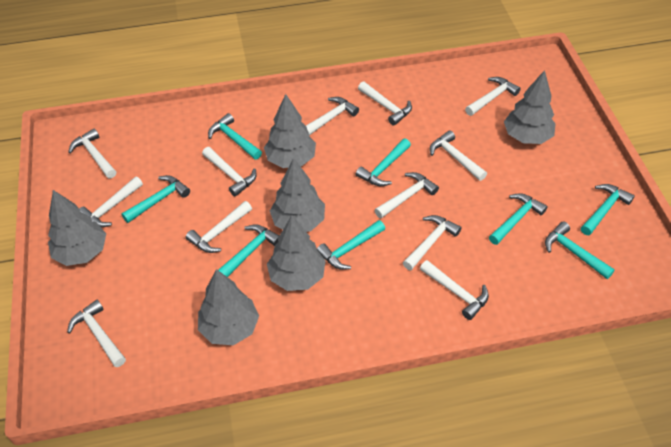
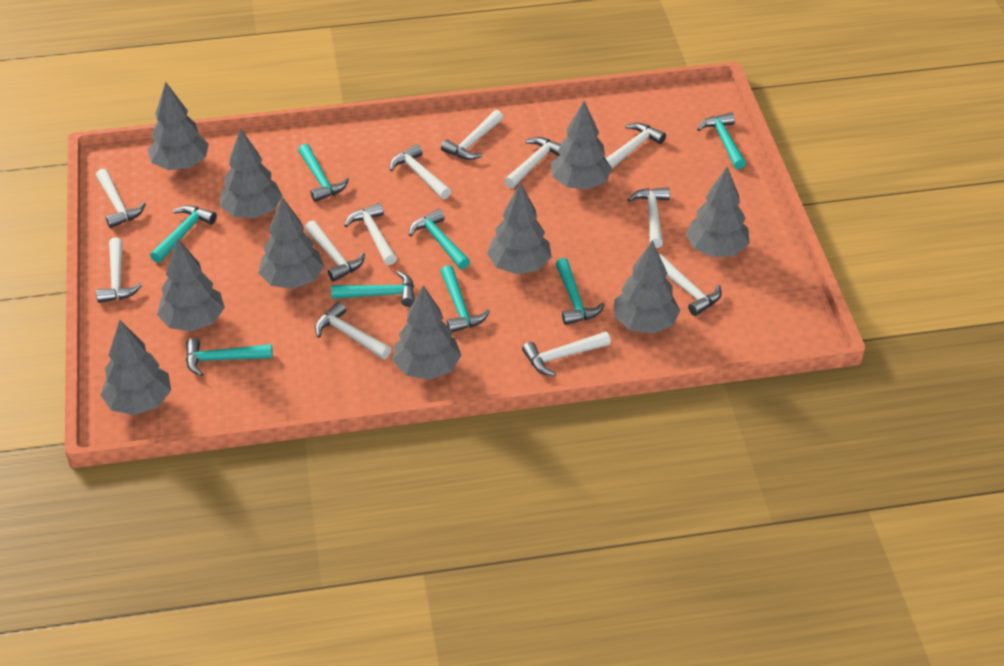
grey tree: [48,190,106,266] [198,269,259,345] [264,94,316,168] [267,215,326,291] [270,158,325,232] [504,70,556,144] = 6 -> [101,320,171,415] [148,82,209,170] [157,238,225,332] [220,128,283,218] [259,197,324,289] [393,285,462,380] [487,183,552,274] [551,101,612,189] [614,240,680,334] [686,167,750,257] = 10

